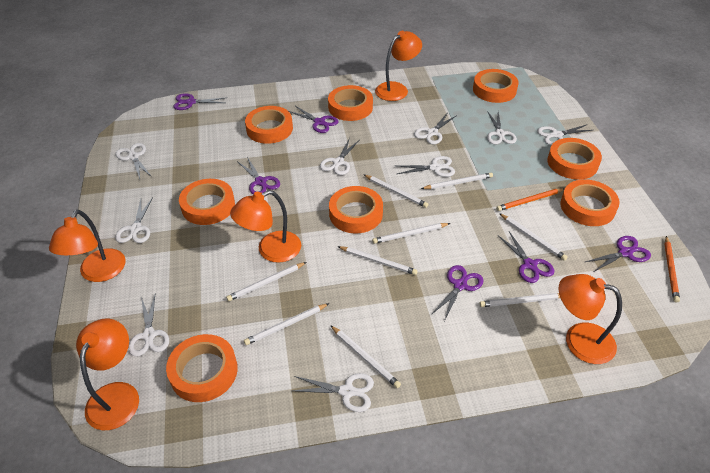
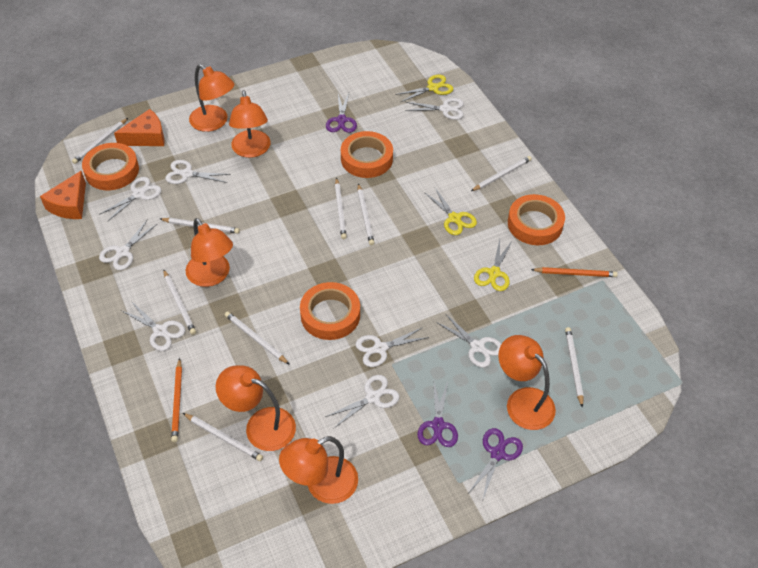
orange cheese: none = 0 -> [40,171,86,219] [114,109,165,146] = 2
orange lamp: [49,210,125,282] [76,319,139,430] [230,190,301,263] [375,31,422,101] [559,274,622,364] = 5 -> [186,218,233,287] [189,64,234,132] [216,365,296,451] [229,90,270,158] [279,436,358,504] [498,335,556,430] = 6
orange tape: [166,334,238,402] [179,179,235,225] [245,106,293,144] [328,85,373,121] [329,186,383,233] [473,69,519,103] [547,138,602,179] [560,180,620,226] = 8 -> [82,143,139,190] [300,282,360,340] [341,131,393,178] [508,194,565,245] = 4
purple scissors: [173,93,227,110] [238,157,280,194] [289,106,339,133] [431,265,483,321] [499,231,554,283] [585,236,651,272] = 6 -> [326,93,357,133] [418,379,458,447] [469,428,523,499] = 3
white scissors: [115,197,153,243] [116,143,152,179] [128,295,169,357] [292,373,374,412] [320,138,359,175] [397,156,455,177] [414,112,457,144] [487,111,517,144] [537,124,593,145] = 9 -> [99,177,161,221] [99,220,157,270] [121,301,185,351] [165,160,231,184] [325,375,400,429] [355,327,429,367] [405,98,464,120] [436,313,501,368] = 8
yellow scissors: none = 0 -> [395,74,453,102] [424,188,477,235] [474,239,513,291] = 3

